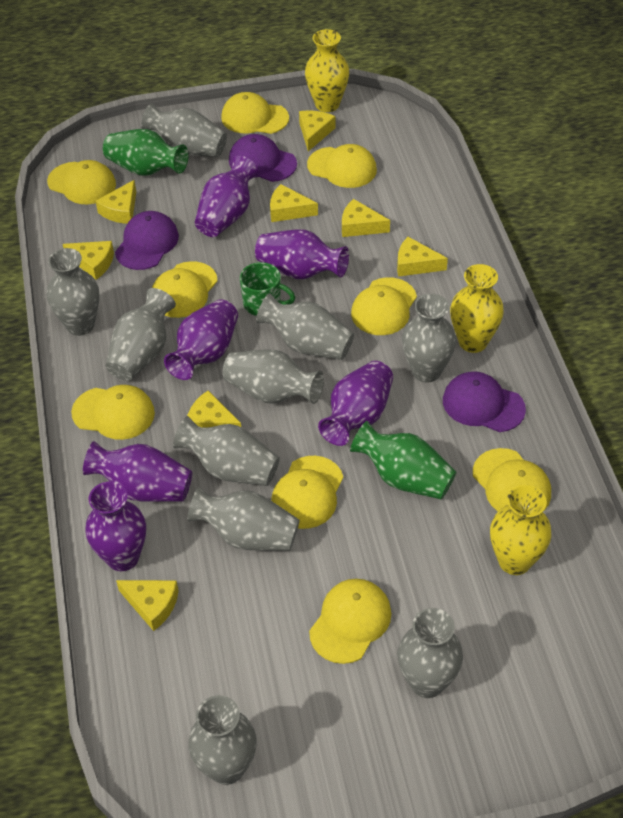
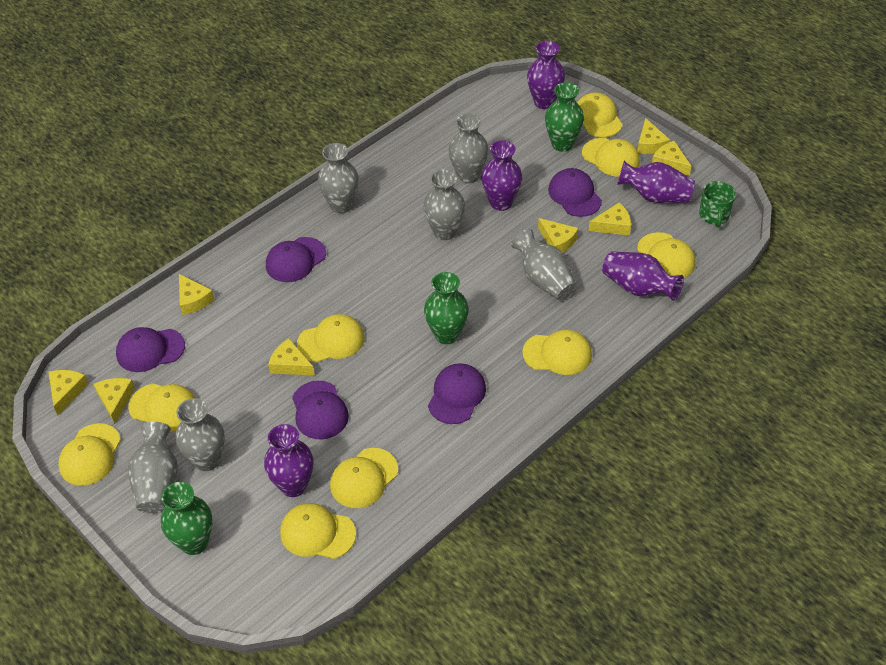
green vase: [103,129,188,176] [350,421,456,499] = 2 -> [161,482,213,555] [424,272,469,344] [545,82,584,152] = 3
grey vase: [47,248,99,336] [106,288,176,381] [141,103,227,157] [173,416,280,486] [187,487,300,551] [188,695,257,785] [223,349,324,404] [256,293,354,360] [398,608,463,698] [402,294,456,383] = 10 -> [128,422,178,513] [175,398,225,471] [318,143,359,213] [424,169,465,240] [449,114,489,184] [511,229,577,300] = 6
purple cap: [115,211,179,270] [229,134,297,182] [443,371,526,432] = 3 -> [116,327,185,372] [266,237,326,282] [292,381,349,439] [428,363,486,424] [548,168,602,217] = 5
purple vase: [83,441,192,502] [85,481,146,571] [164,299,238,380] [195,156,259,237] [255,229,349,279] [318,361,393,446] = 6 -> [264,424,313,497] [481,140,522,211] [527,41,565,109] [602,252,684,301] [617,161,695,203] = 5
yellow vase: [305,29,349,112] [450,264,504,353] [490,485,552,575] = 3 -> none = 0

